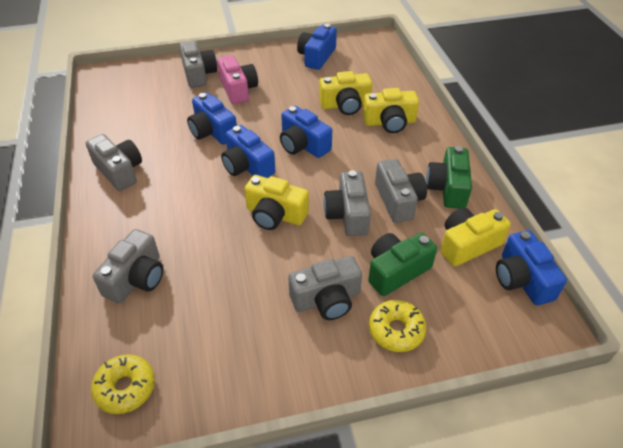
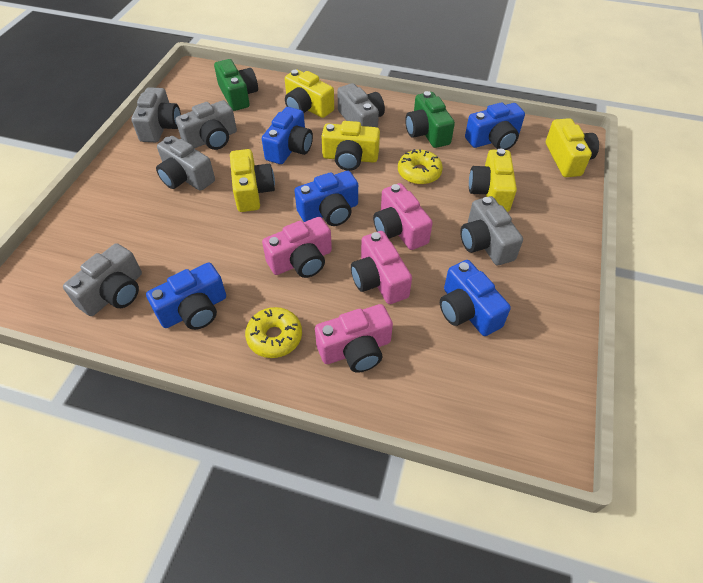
pink camera: [217,55,258,104] = 1 -> [262,217,332,278] [315,304,393,373] [351,231,412,304] [373,183,433,250] = 4
yellow camera: [244,175,309,230] [319,71,372,115] [363,88,419,133] [441,208,511,266] = 4 -> [230,149,275,212] [285,69,334,118] [322,121,380,171] [469,148,517,212] [546,118,599,177] = 5

